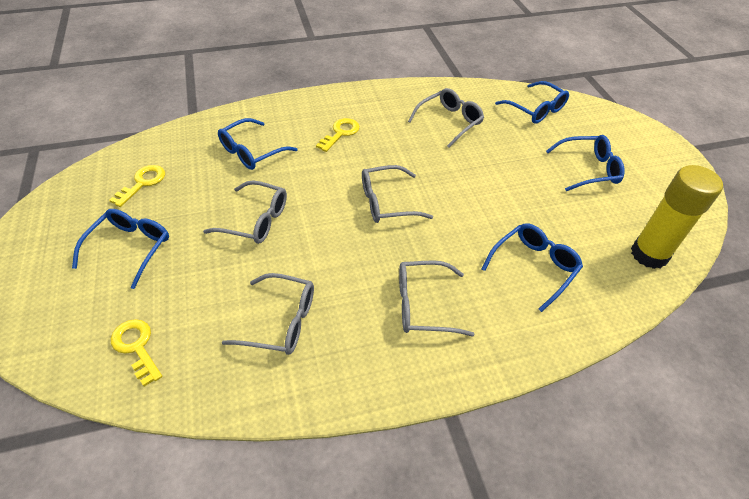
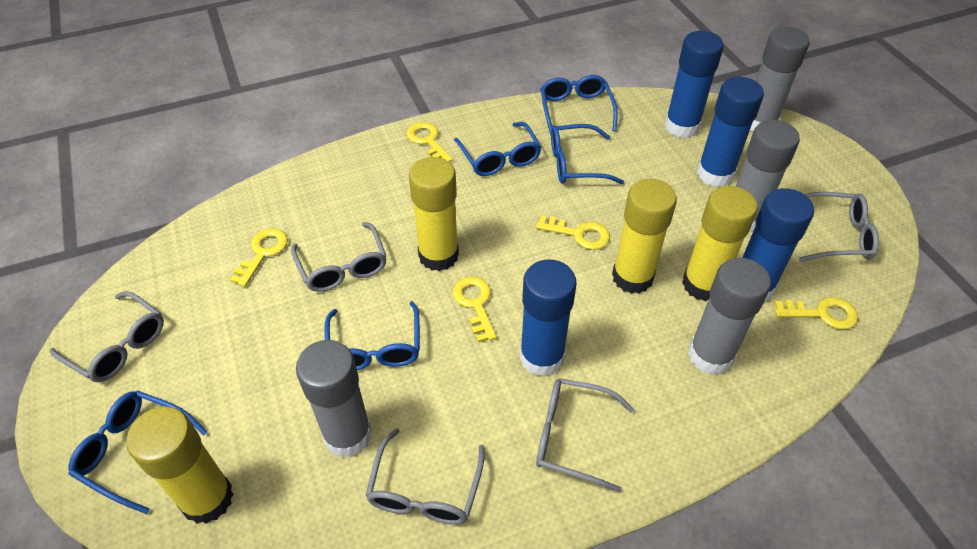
blue glue stick: none = 0 -> [520,259,576,377] [664,31,724,138] [697,77,764,187] [742,188,814,302] = 4
grey glue stick: none = 0 -> [296,340,372,458] [688,258,771,375] [736,120,800,233] [750,27,810,132] = 4
yellow glue stick: [631,165,723,269] = 1 -> [126,407,234,524] [409,157,459,271] [612,179,677,294] [682,186,758,301] = 4
yellow key: [109,165,165,207] [111,319,162,387] [316,118,360,152] = 3 -> [230,228,288,287] [407,122,453,162] [453,276,497,342] [536,215,610,250] [774,297,858,329] = 5

